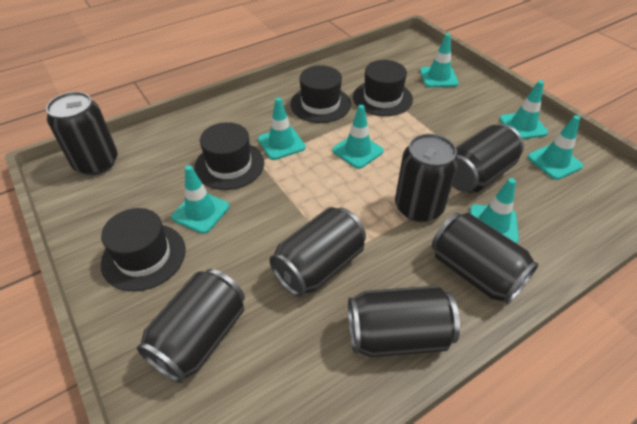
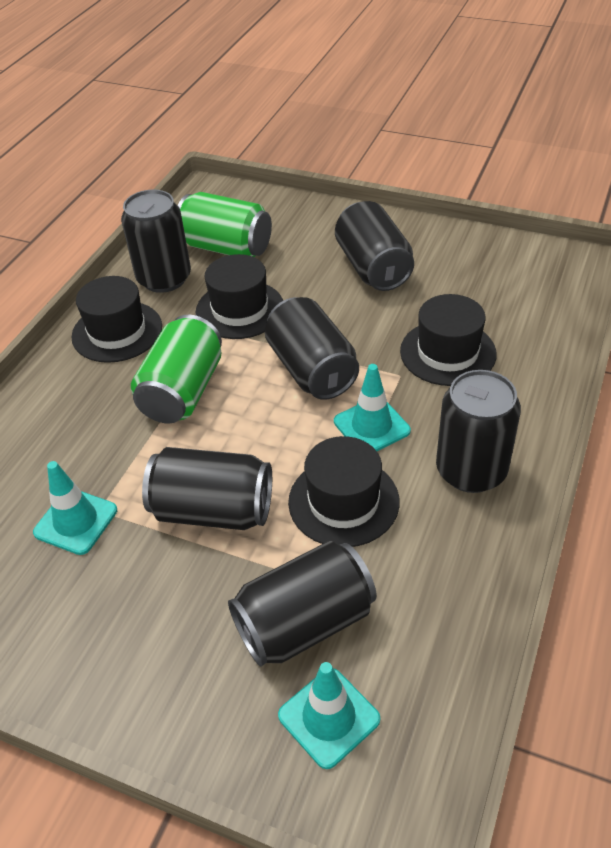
black can: [46,92,118,175] [137,269,245,383] [269,207,366,297] [348,285,460,357] [395,134,458,222] [432,213,539,304] [452,124,524,193] = 7 -> [121,189,191,293] [142,447,272,530] [228,541,377,667] [265,297,359,400] [335,201,414,291] [436,370,521,493] = 6
green can: none = 0 -> [131,315,222,423] [178,192,272,257] = 2
turquoise traffic cone: [171,165,230,234] [258,97,306,160] [332,105,384,169] [420,33,459,87] [470,178,519,243] [499,80,548,139] [528,115,583,180] = 7 -> [33,461,117,555] [278,662,380,769] [334,364,411,451] = 3

